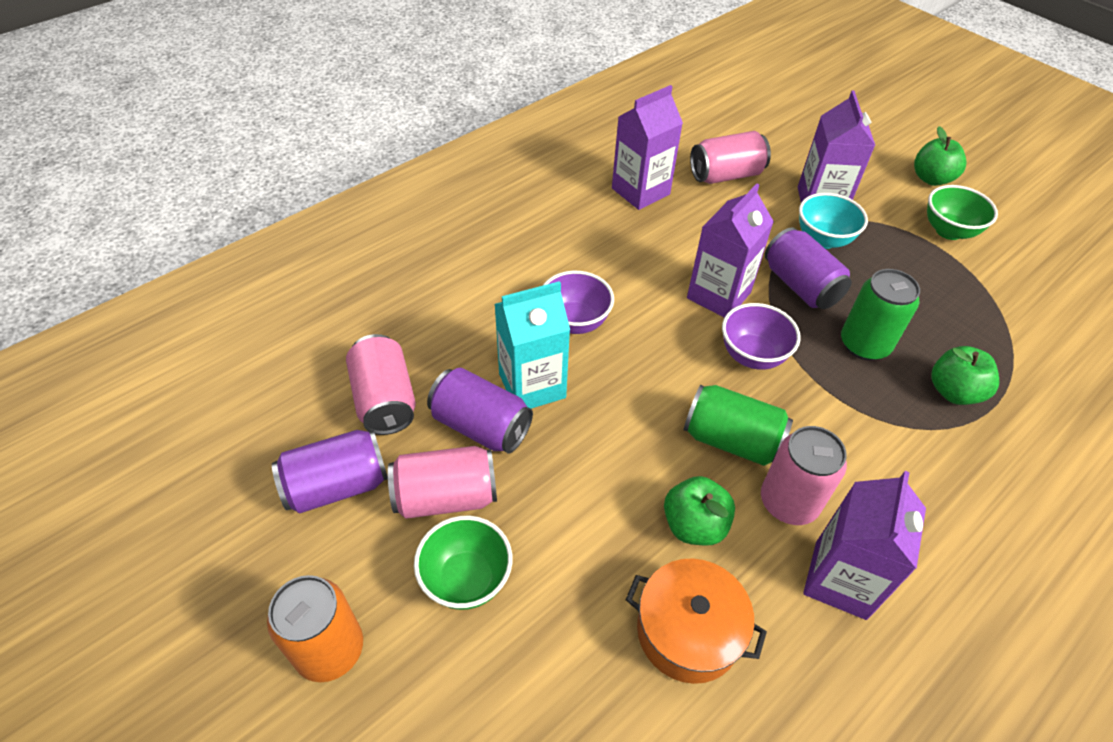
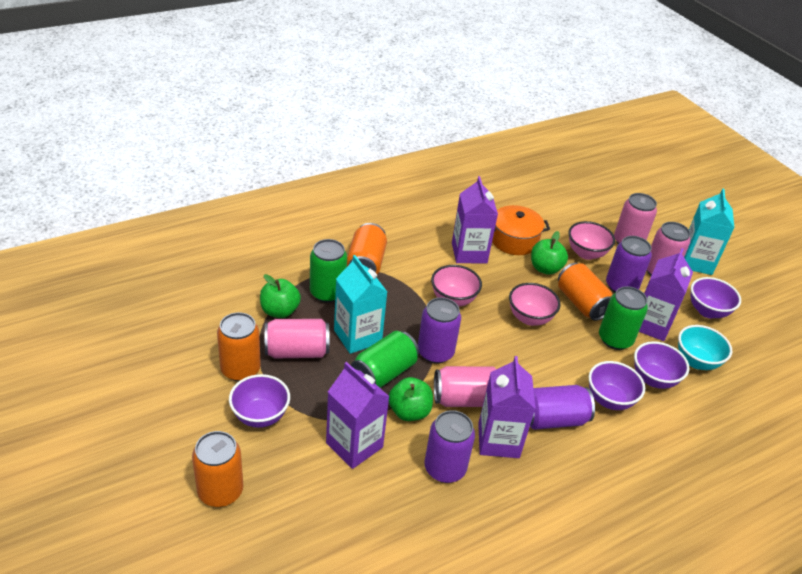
green bowl: [414,516,512,610] [927,185,998,240] = 2 -> none = 0
green can: [684,385,793,466] [841,269,920,360] = 2 -> [310,239,347,303] [351,331,419,388] [599,286,648,350] = 3
orange can: [267,575,363,682] = 1 -> [192,431,243,507] [217,312,261,381] [347,223,387,274] [558,263,612,321] = 4
pink bowl: none = 0 -> [431,265,482,307] [509,283,561,326] [569,221,615,260] = 3
purple bowl: [543,271,614,334] [722,303,801,370] = 2 -> [229,374,290,428] [589,361,645,410] [634,341,689,389] [691,277,741,318] = 4
purple can: [272,430,388,513] [427,368,533,454] [765,227,852,309] = 3 -> [418,297,461,364] [424,410,475,483] [530,385,595,430] [606,236,652,293] = 4
turquoise carton: [494,281,570,409] = 1 -> [334,255,387,354] [684,188,734,275] = 2

